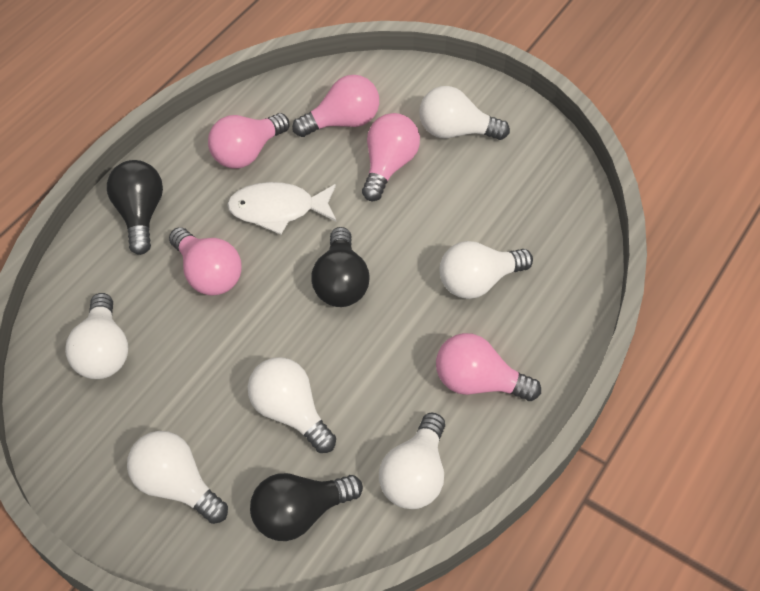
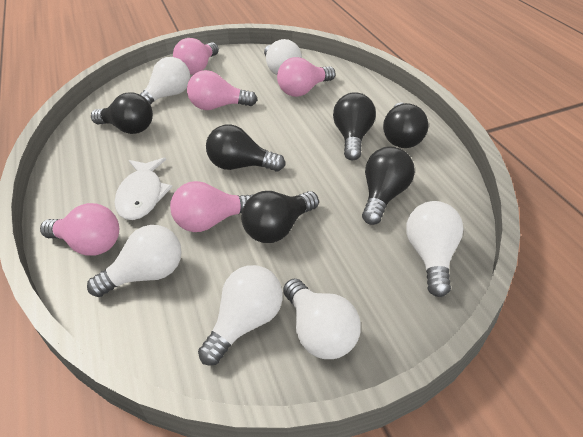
black light bulb: [107,160,163,255] [250,473,363,541] [311,227,370,307] = 3 -> [91,92,153,134] [206,124,285,171] [242,191,319,243] [333,92,376,160] [362,147,415,225] [383,102,428,148] = 6

